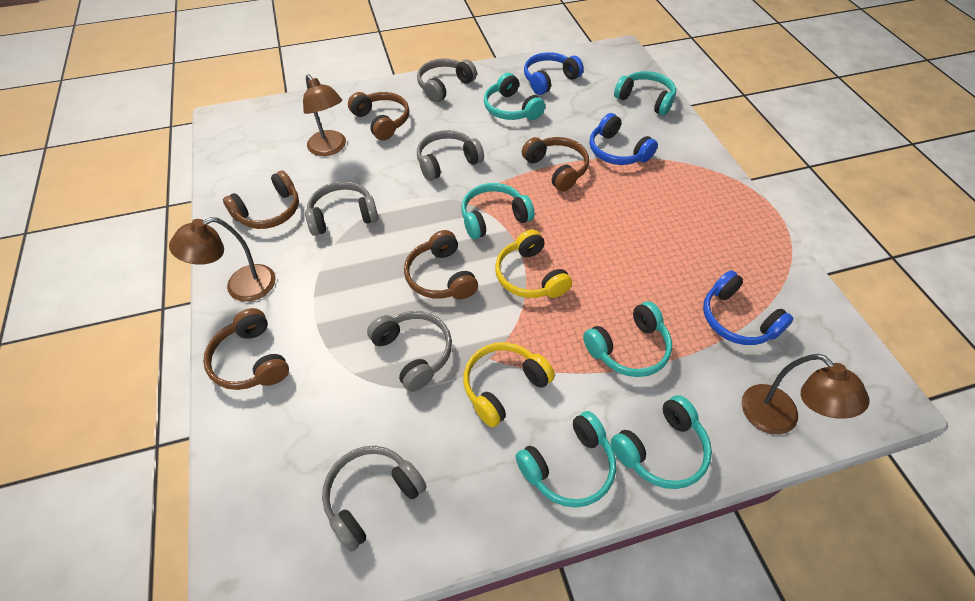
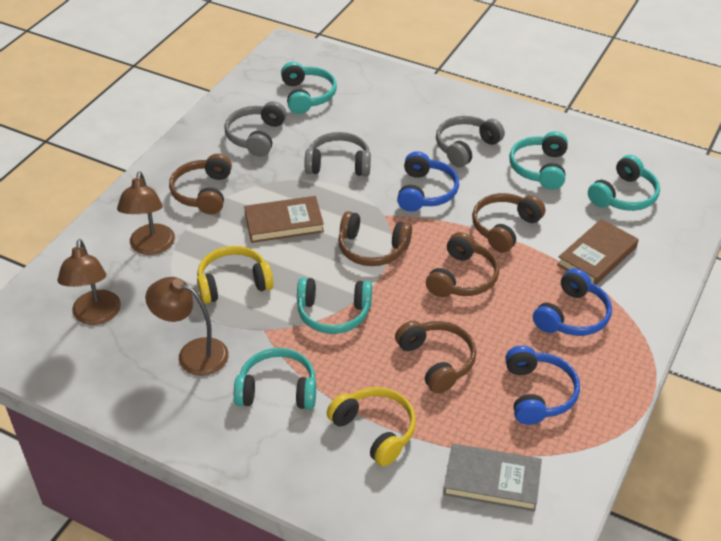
brown book: none = 0 -> [244,196,324,243] [557,219,639,285] = 2
grey book: none = 0 -> [443,444,542,512] = 1
grey headphones: [305,181,378,236] [322,446,427,552] [367,311,452,392] [417,58,477,103] [417,130,484,181] = 5 -> [224,101,287,157] [304,132,371,176] [436,116,505,167] = 3
turquoise headphones: [461,183,535,239] [484,73,545,120] [516,411,616,508] [583,301,672,377] [611,395,712,489] [614,71,676,116] = 6 -> [234,348,316,409] [281,62,337,114] [297,277,372,334] [509,131,568,190] [588,155,660,211] = 5

